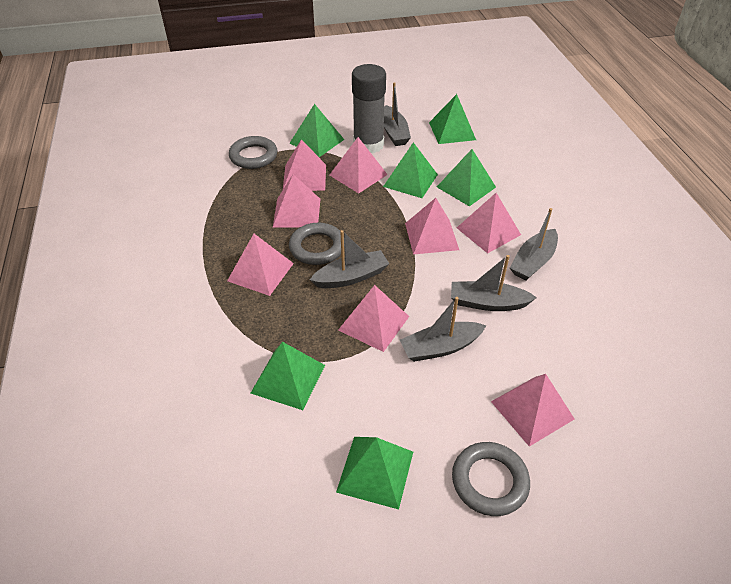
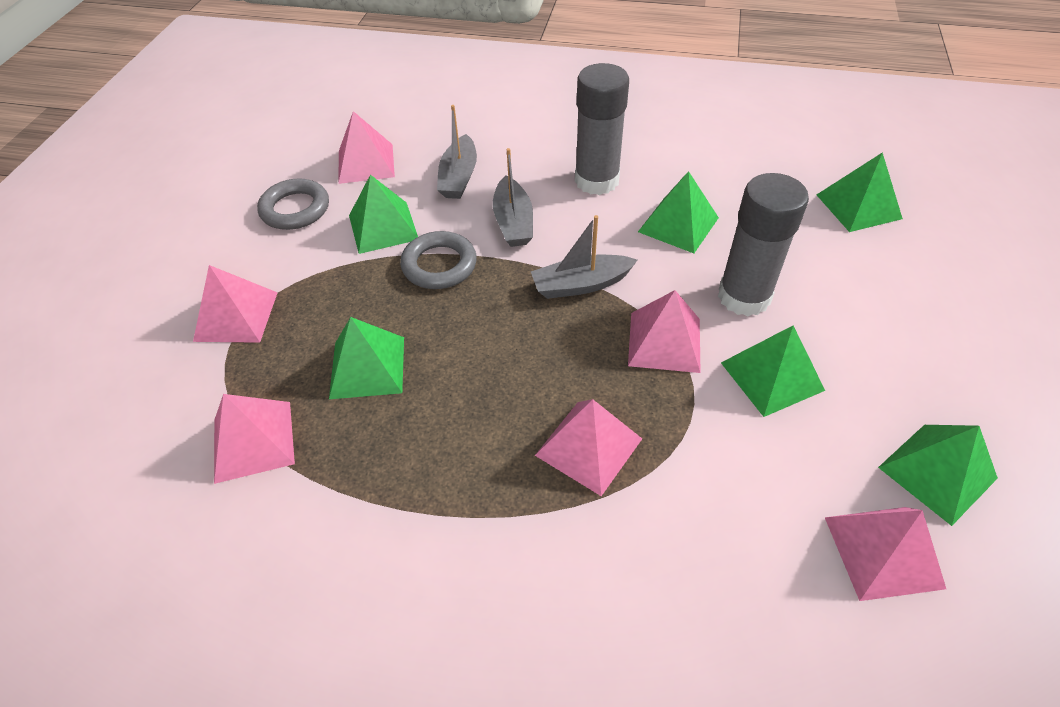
grey boat: [310,230,389,288] [384,82,411,146] [400,297,487,362] [451,255,537,311] [510,208,558,281] = 5 -> [437,105,477,199] [493,148,533,247] [531,215,637,299] = 3
grey glue stick: [352,64,386,153] = 1 -> [575,63,629,195] [718,173,809,316] = 2
grey ring: [229,136,277,169] [289,223,345,265] [452,442,530,516] = 3 -> [257,178,329,230] [400,231,477,289] = 2
pink pyramid: [227,234,294,296] [273,174,320,228] [283,139,326,191] [329,137,388,193] [338,285,409,352] [405,198,459,254] [457,193,521,253] [491,374,574,447] = 8 -> [193,265,278,343] [214,394,295,484] [338,111,395,184] [535,399,642,496] [628,290,701,373] [825,507,946,601] = 6

